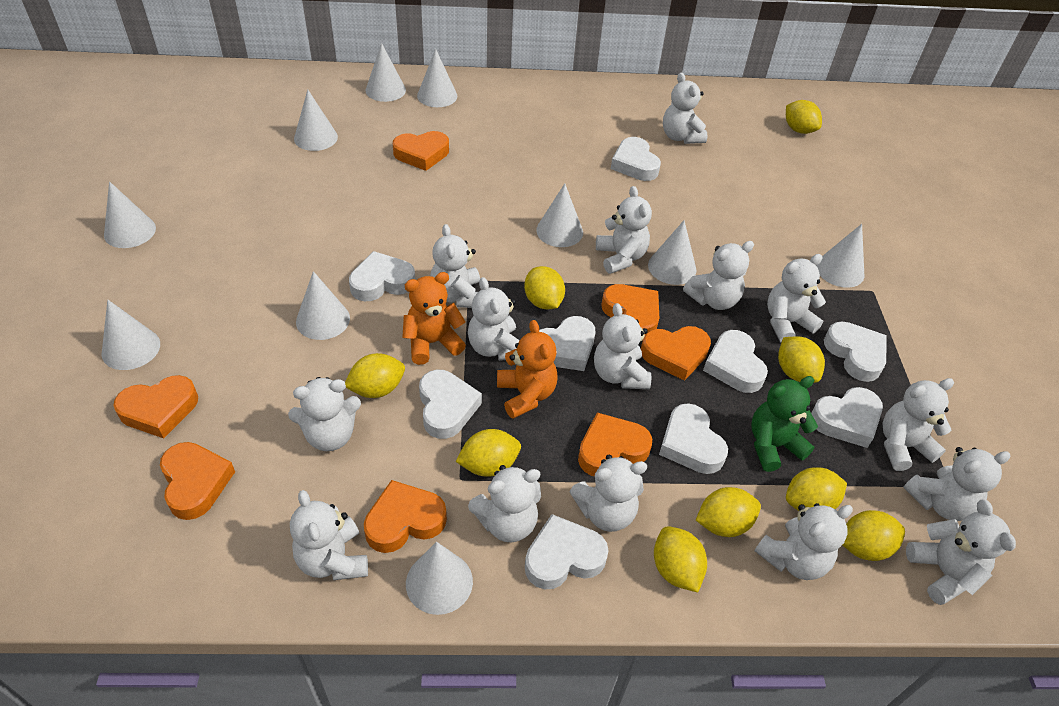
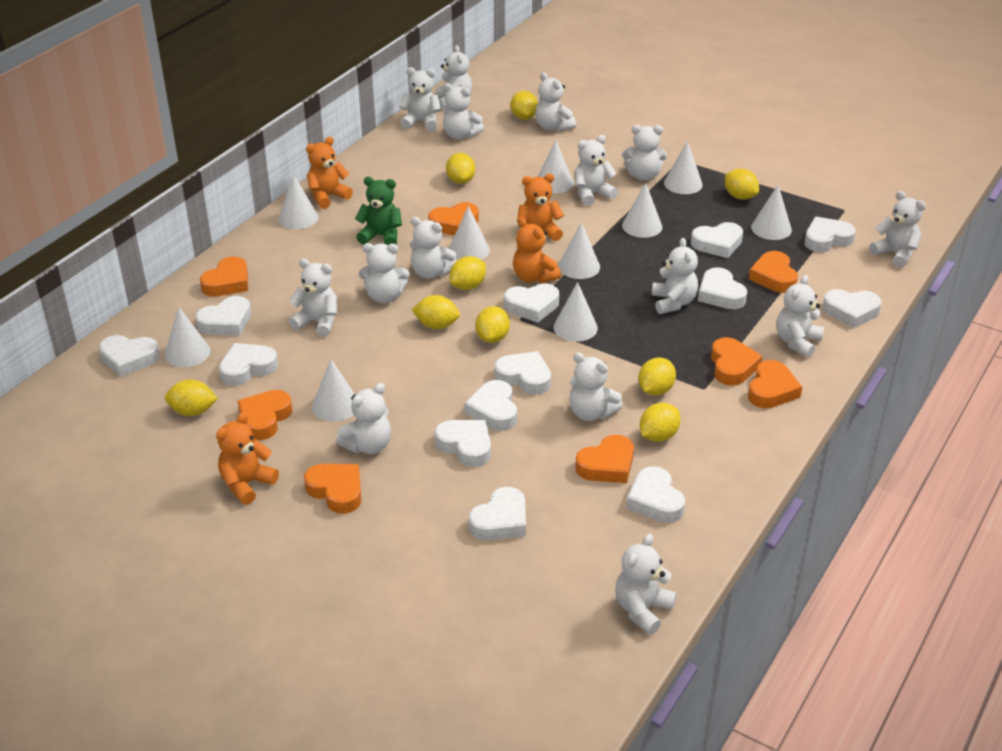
orange heart: [113,375,198,438] [160,442,235,520] [364,480,447,553] [393,131,449,171] [578,413,652,476] [601,284,659,332] [641,326,711,381] = 7 -> [200,256,248,297] [238,390,292,440] [304,464,362,514] [428,202,479,236] [575,435,634,483] [711,337,763,386] [748,360,802,408] [749,251,798,293] = 8
orange teddy bear: [402,272,466,365] [497,320,558,419] = 2 -> [216,412,279,505] [306,137,353,209] [513,218,561,284] [517,173,564,241] = 4
white heart: [349,251,415,301] [419,370,482,439] [525,514,609,589] [539,316,595,371] [611,137,661,181] [659,403,728,474] [703,330,768,393] [811,387,883,448] [824,322,887,382] = 9 -> [99,335,160,377] [195,296,251,336] [219,343,278,386] [434,420,491,467] [465,380,517,431] [469,487,526,540] [494,351,551,395] [504,283,559,323] [626,466,685,523] [691,222,743,258] [698,267,747,309] [805,217,856,252] [822,289,882,328] = 13

